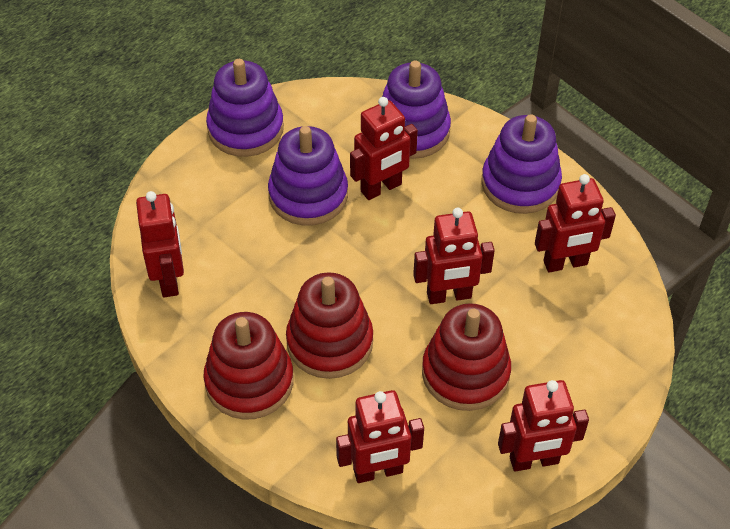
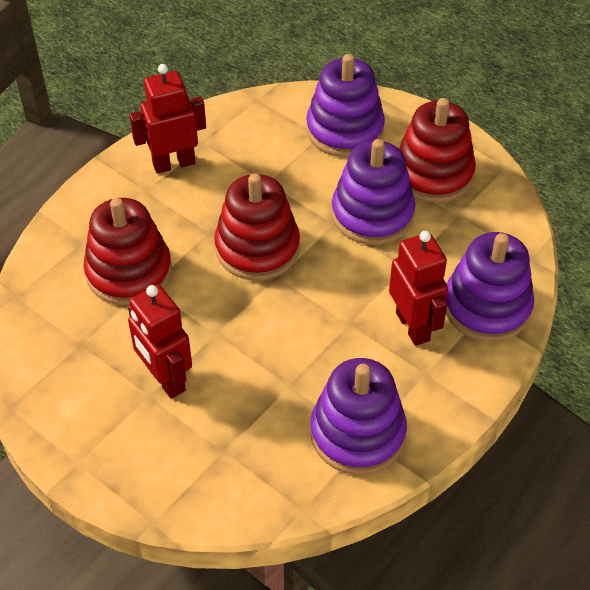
red robot: [136,191,184,297] [336,390,424,483] [350,97,418,200] [413,208,495,304] [498,380,589,471] [535,174,616,273] = 6 -> [128,285,192,399] [129,64,206,174] [389,231,448,346] = 3

